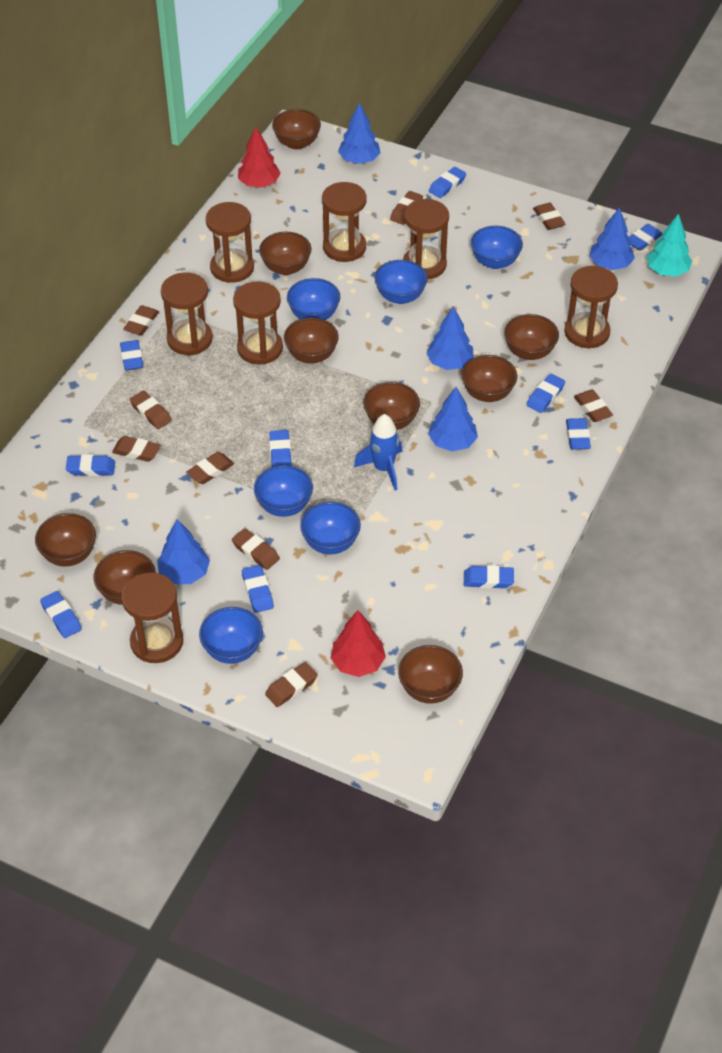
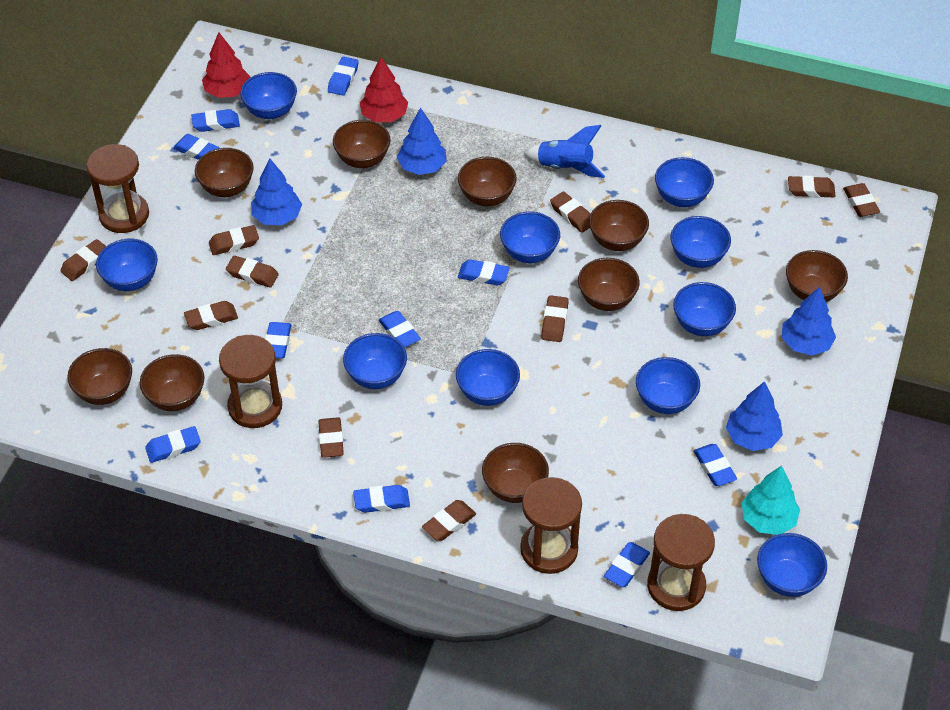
blue bowl: [199,607,263,664] [254,465,313,517] [287,278,340,320] [300,502,361,554] [374,260,428,304] [471,226,523,269] = 6 -> [96,239,158,291] [240,72,297,119] [343,333,407,389] [456,349,520,406] [500,211,560,263] [636,357,700,414] [655,157,714,207] [670,216,731,268] [673,282,736,336] [757,533,827,597] = 10
blue tree: [157,519,210,584] [338,103,380,164] [426,306,474,370] [428,387,478,451] [589,207,635,270] = 5 -> [251,159,302,225] [397,107,447,175] [726,381,783,451] [782,286,836,356] = 4
brown eraser: [112,436,161,462] [123,305,159,336] [130,391,172,429] [186,452,234,484] [232,528,280,570] [265,662,318,707] [390,191,423,225] [533,203,565,230] [574,390,613,422] = 9 -> [60,239,106,281] [184,301,238,330] [209,225,259,255] [226,256,279,288] [318,417,344,458] [422,500,476,541] [541,295,569,342] [550,191,591,233] [788,176,835,198] [843,183,880,217] = 10
brown hourglass: [121,572,183,663] [161,272,213,355] [206,202,254,283] [233,281,283,365] [322,182,366,262] [403,199,449,279] [564,266,618,349] = 7 -> [86,144,149,233] [219,335,282,428] [520,477,582,574] [647,514,715,611] = 4

